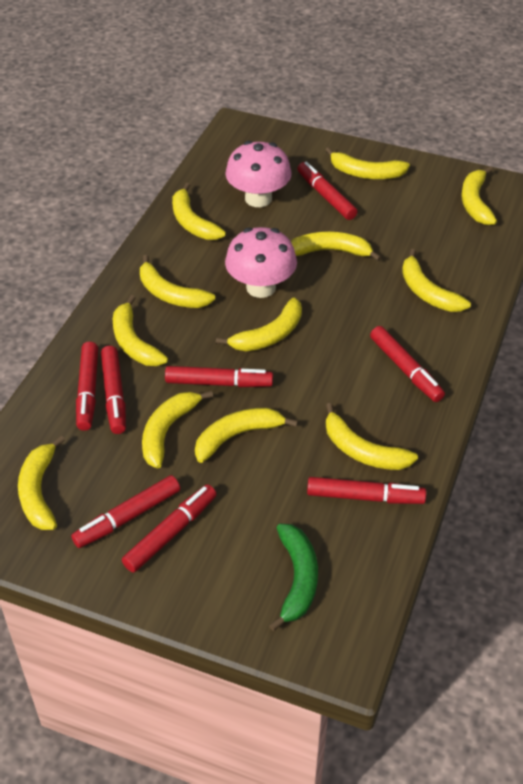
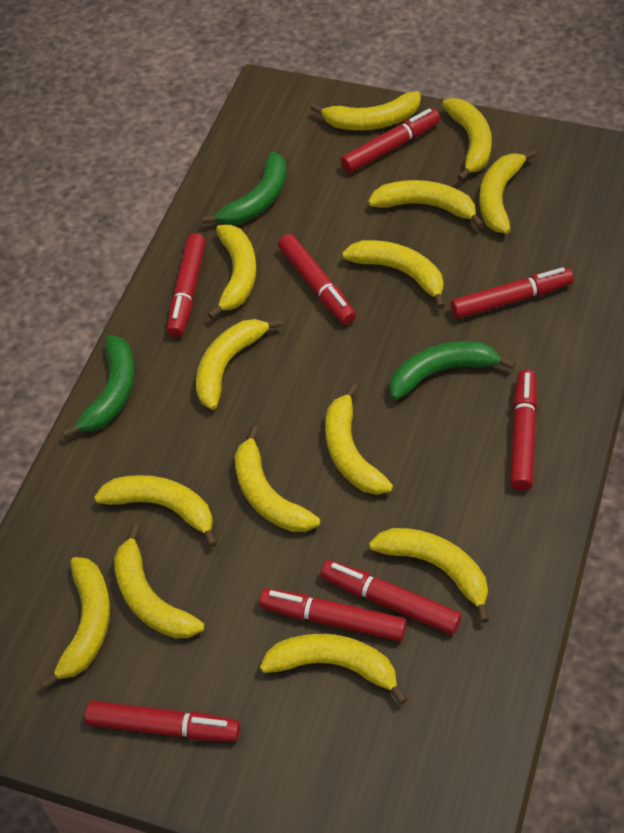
green banana: [269,524,318,631] = 1 -> [62,335,135,438] [202,151,286,225] [390,341,515,400] = 3
pink mushroom: [225,141,292,207] [225,227,297,298] = 2 -> none = 0
yellow banana: [18,436,65,530] [113,295,168,366] [140,255,215,308] [142,391,213,469] [172,183,226,240] [195,408,298,463] [216,298,302,351] [291,231,382,261] [325,147,410,179] [326,403,418,470] [402,249,471,312] [461,166,497,225] = 12 -> [40,557,110,690] [94,475,217,547] [114,524,204,638] [196,319,283,410] [208,225,257,319] [235,426,320,532] [260,634,408,705] [311,91,420,130] [325,383,393,495] [342,240,445,309] [368,180,484,228] [369,528,489,623] [442,98,492,181] [479,149,537,234] = 14

